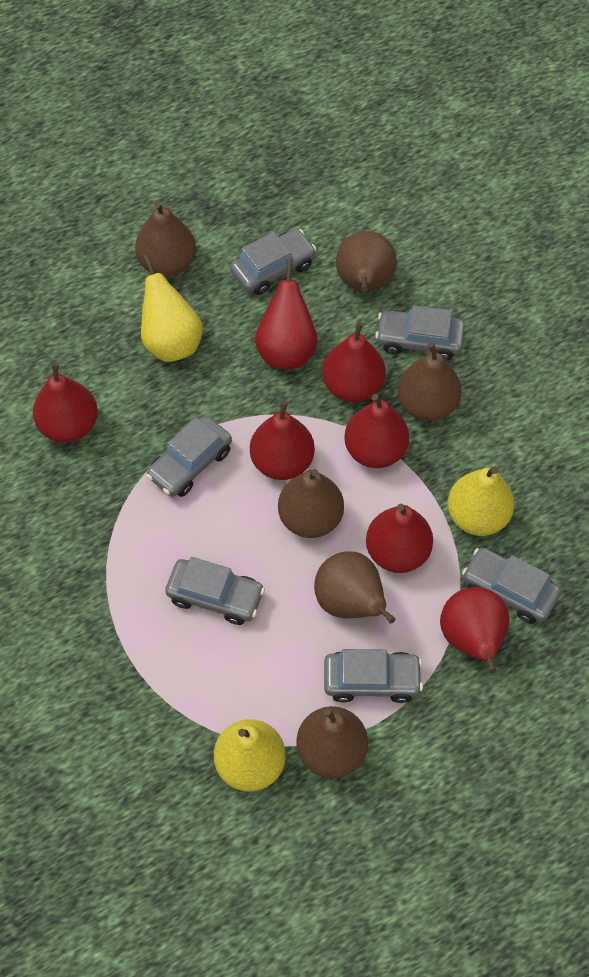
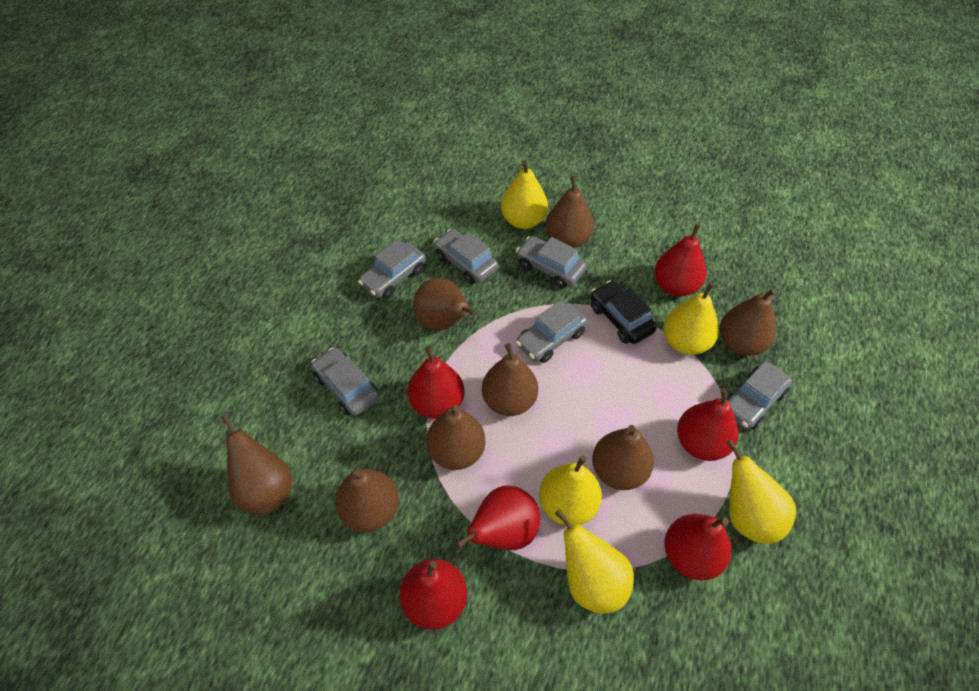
black car: none = 0 -> [590,280,657,344] = 1
brown pear: [135,201,196,277] [278,469,344,538] [296,706,368,778] [314,551,395,624] [336,231,397,292] [398,342,461,421] = 6 -> [221,414,292,515] [335,469,399,532] [413,278,477,330] [426,405,485,470] [482,343,538,416] [545,176,594,248] [592,425,654,490] [720,288,777,356] = 8
red pear: [33,362,98,443] [250,401,315,480] [255,259,317,369] [322,322,386,402] [344,394,409,468] [366,504,433,573] [440,587,510,673] = 7 -> [400,559,467,630] [407,346,464,419] [455,485,540,550] [654,223,707,296] [664,514,732,580] [677,388,738,461] = 6
yellow pear: [141,255,203,362] [214,719,286,791] [448,467,514,536] = 3 -> [501,160,548,229] [539,455,602,526] [554,509,634,614] [664,282,719,355] [726,440,796,544] = 5

